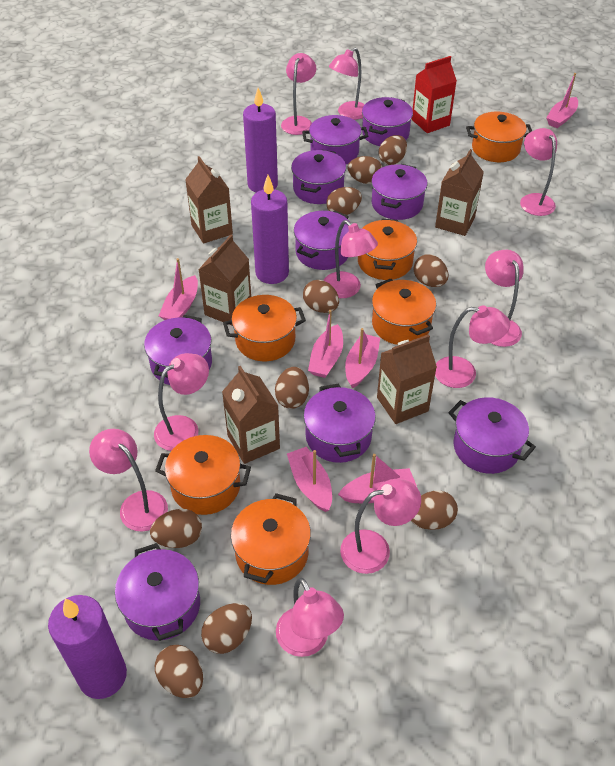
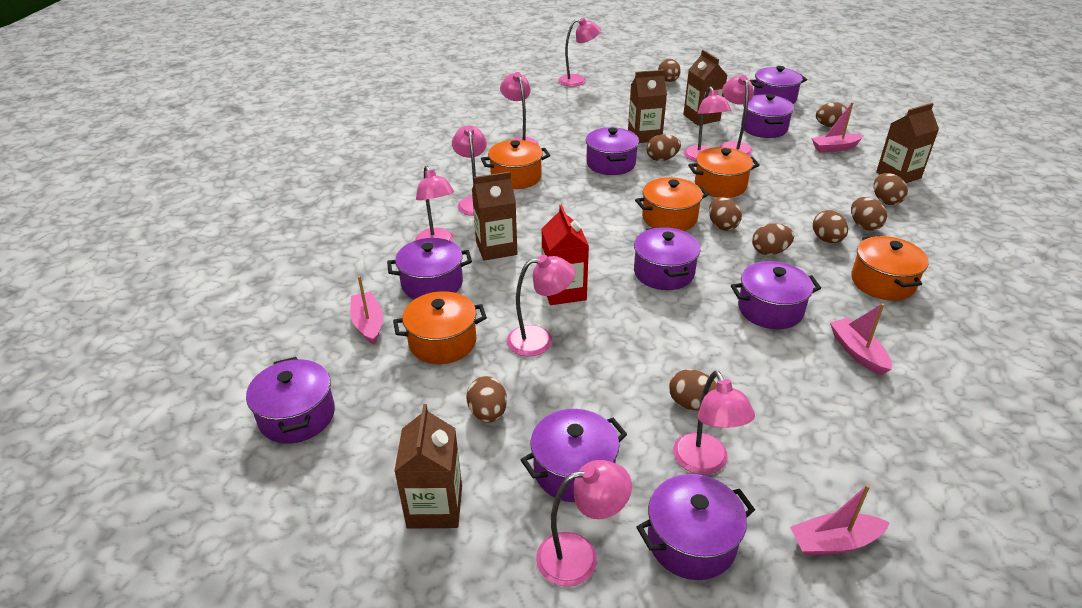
orange pot: [155,435,251,515] [223,295,306,361] [231,493,311,585] [358,219,417,280] [372,279,436,345] [466,112,532,162] = 6 -> [393,291,487,364] [481,140,550,189] [635,177,709,231] [688,147,760,198] [851,235,929,301] = 5
pink boat: [159,258,198,320] [287,447,332,512] [308,310,343,378] [338,454,417,503] [345,328,380,389] [546,73,578,128] = 6 -> [350,276,383,345] [790,484,890,556] [811,102,864,153] [830,303,892,375] = 4
pink lamp: [89,429,168,532] [154,353,209,451] [276,578,344,657] [281,53,317,135] [323,220,378,298] [329,47,365,120] [340,479,421,574] [435,306,510,388] [485,250,524,347] [520,128,557,216] = 10 -> [415,166,454,242] [452,125,487,216] [500,72,539,145] [507,255,575,357] [536,460,632,587] [558,18,601,86] [673,371,755,475] [684,86,731,161] [720,75,753,155] = 9
purple candle: [48,595,127,699] [243,88,278,192] [251,175,289,284] = 3 -> none = 0

